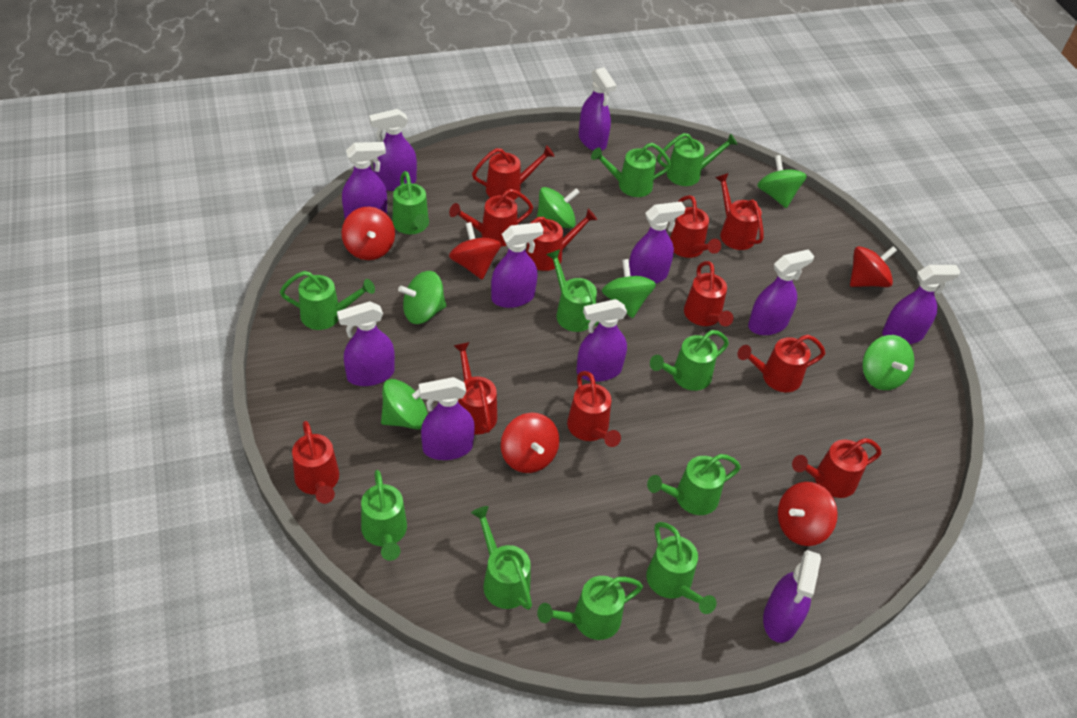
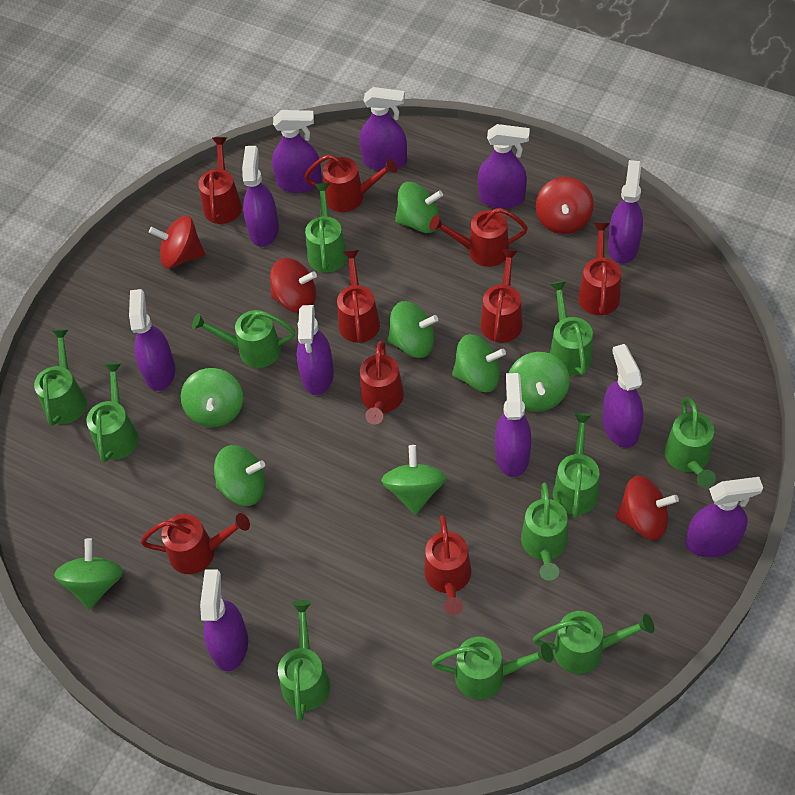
green spinning top: [381,379,428,429] [398,271,446,324] [537,187,580,228] [602,259,656,318] [757,155,807,208] [862,335,914,390] = 6 -> [54,538,123,610] [181,368,243,427] [214,445,265,506] [381,445,446,515] [387,301,438,358] [395,182,443,233] [452,334,506,392] [509,352,570,412] = 8
red spinning top: [342,207,395,260] [449,222,501,279] [501,413,559,473] [778,482,838,546] [850,246,897,287] = 5 -> [149,216,205,268] [270,258,317,313] [536,177,594,234] [615,475,679,540] = 4
red watering can: [292,421,339,504] [449,189,533,247] [453,342,497,435] [472,145,554,200] [526,209,597,271] [567,371,621,447] [670,195,721,258] [684,261,733,326] [715,173,764,250] [738,334,825,392] [792,438,881,498] = 11 -> [141,513,250,574] [198,137,242,224] [304,154,398,212] [337,250,380,343] [360,341,404,425] [424,515,471,615] [429,208,528,267] [480,249,522,342] [578,223,621,315] = 9

